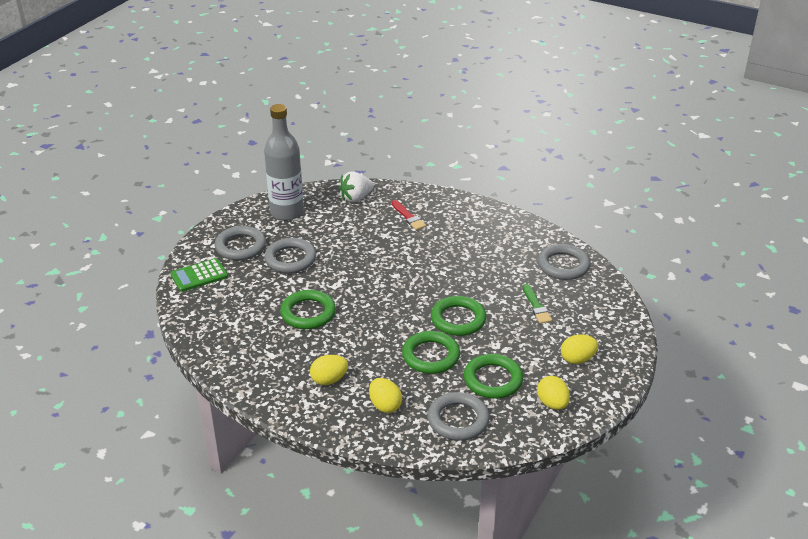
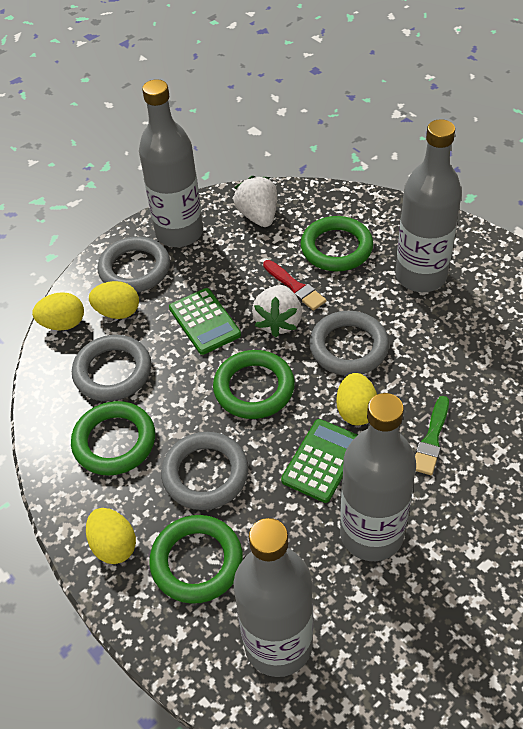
green calculator: [171,258,228,292] = 1 -> [169,288,241,355] [281,419,358,503] = 2
grey bottle: [264,104,304,221] = 1 -> [139,79,203,247] [234,518,313,677] [340,393,416,561] [395,119,462,292] = 4
white strawberry: [339,172,374,202] = 1 -> [234,176,277,227] [252,285,302,337] = 2

